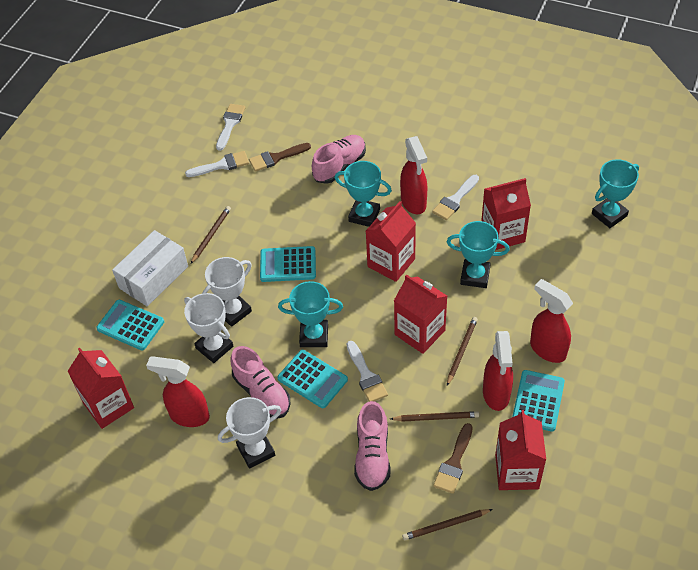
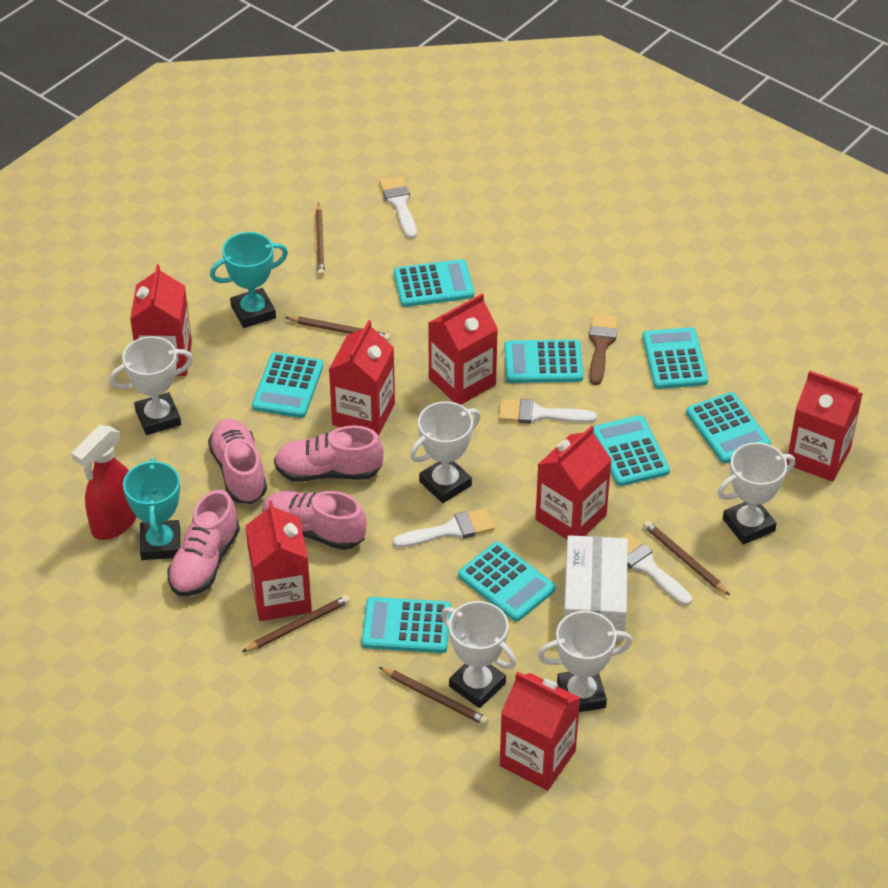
brown brush: [249,143,311,172] [433,423,473,494] = 2 -> [589,314,619,385] = 1
brown pencil: [191,206,231,263] [390,411,479,422] [402,509,493,541] [447,317,478,386] = 4 -> [242,595,350,652] [285,317,391,341] [316,203,325,277] [379,667,489,725] [643,521,730,595] = 5
pink shoe: [231,346,291,419] [312,135,366,184] [354,401,391,491] = 3 -> [167,490,240,596] [208,419,267,504] [262,491,367,550] [274,426,384,482] = 4
red carton: [67,348,134,429] [366,201,416,282] [394,274,447,354] [481,178,531,250] [495,410,546,490] = 5 -> [130,264,192,376] [246,501,312,621] [329,320,395,436] [428,294,498,405] [500,672,580,791] [535,425,612,539] [787,370,863,482] = 7
red spray bottle: [146,356,210,427] [400,136,427,214] [483,331,513,411] [530,279,573,363] = 4 -> [72,425,137,540] = 1
turquoise calculator: [96,300,164,350] [260,246,316,282] [277,350,348,408] [512,370,565,432] = 4 -> [252,352,323,418] [362,597,451,653] [394,259,474,307] [458,542,556,622] [504,339,583,383] [593,415,670,486] [642,327,708,389] [686,392,771,463] = 8
turquoise trophy: [278,281,343,347] [335,161,392,227] [447,221,510,288] [592,159,639,228] = 4 -> [123,458,180,560] [210,232,288,328] = 2
white trophy: [184,293,233,363] [203,257,252,327] [218,397,281,469] = 3 -> [109,336,193,435] [410,401,480,503] [441,601,516,708] [537,611,632,712] [718,442,795,545] = 5

